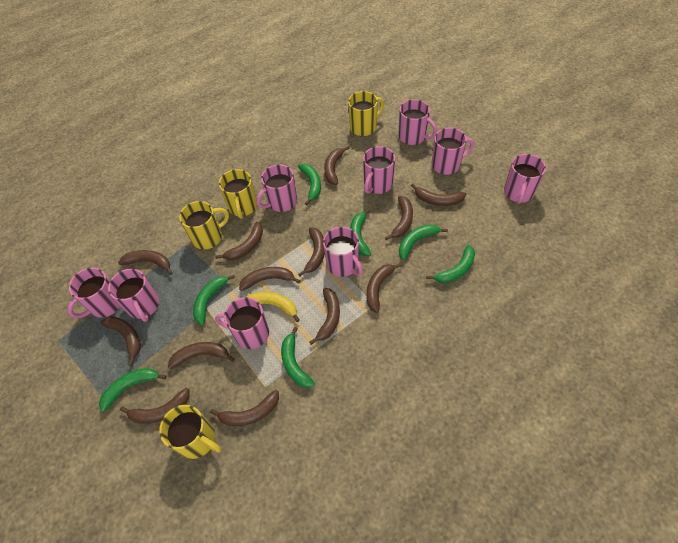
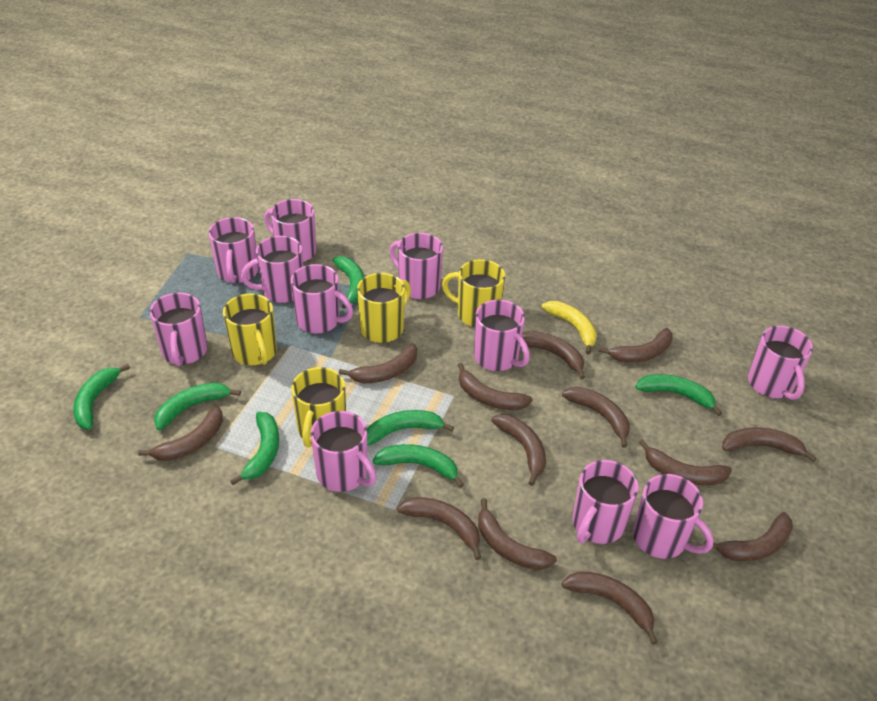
pink mug: [67,267,120,318] [108,269,159,322] [215,297,269,349] [256,164,297,212] [323,227,363,277] [363,146,395,194] [399,99,437,145] [432,128,474,175] [504,154,546,204] = 9 -> [150,293,207,366] [209,217,258,283] [241,236,303,303] [264,199,316,262] [291,264,353,334] [311,411,376,492] [390,233,443,299] [474,300,530,371] [572,460,639,544] [633,474,714,559] [748,326,813,400] = 11

